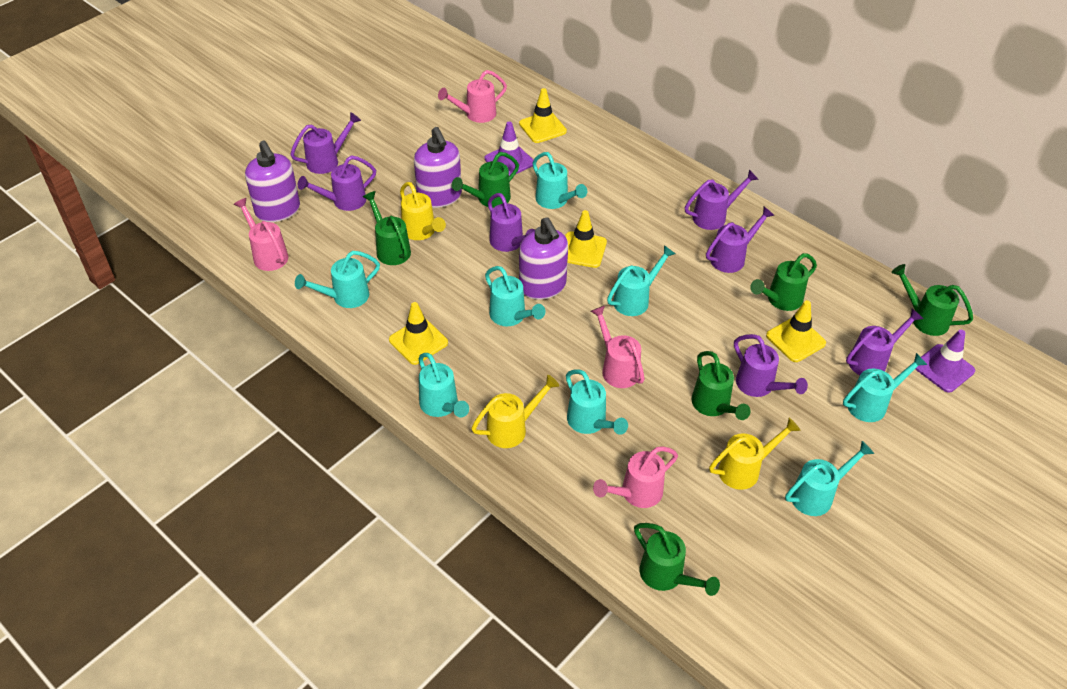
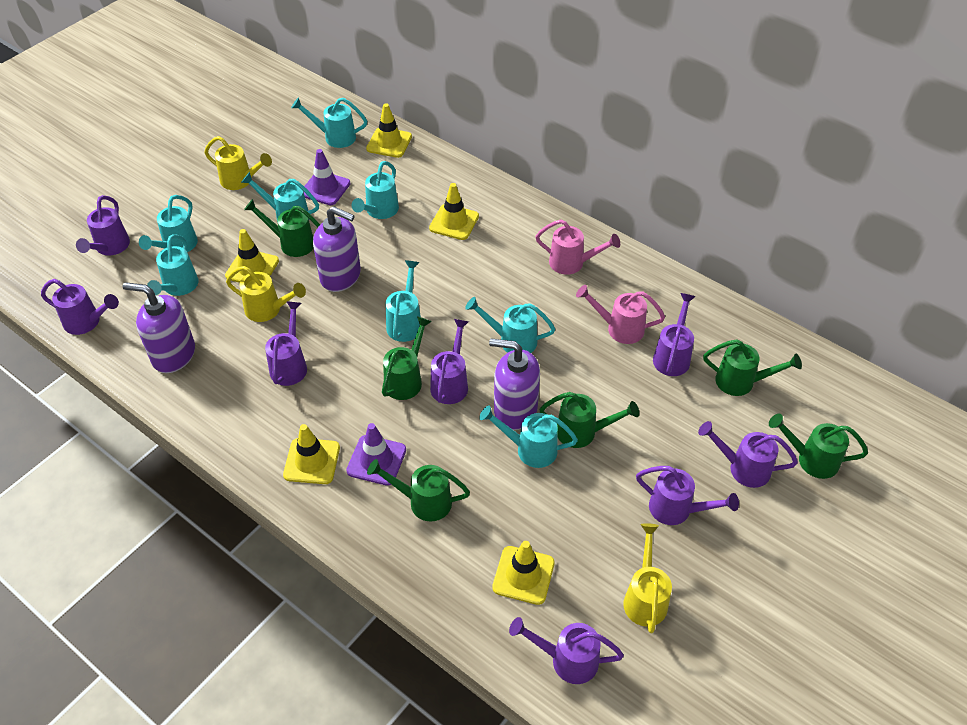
pink watering can: [234,198,288,271] [438,70,507,123] [591,306,645,388] [593,446,678,508] = 4 -> [535,220,620,275] [576,285,665,344] = 2
purple watering can: [290,112,361,174] [298,155,376,211] [488,193,535,252] [685,170,759,230] [706,207,774,273] [734,334,808,397] [846,308,923,375] = 7 -> [41,279,119,335] [76,195,130,255] [265,301,307,386] [430,319,469,404] [509,617,624,684] [636,466,739,525] [653,293,696,376] [698,421,798,488] = 8
yellow traffic cone: [389,302,448,365] [519,88,567,143] [565,210,607,268] [766,300,826,362] = 4 -> [225,229,279,283] [283,424,340,484] [366,103,412,158] [429,183,479,240] [492,541,555,605] = 5

